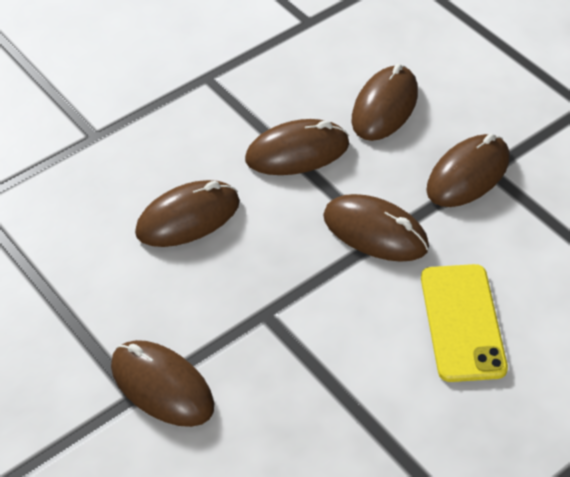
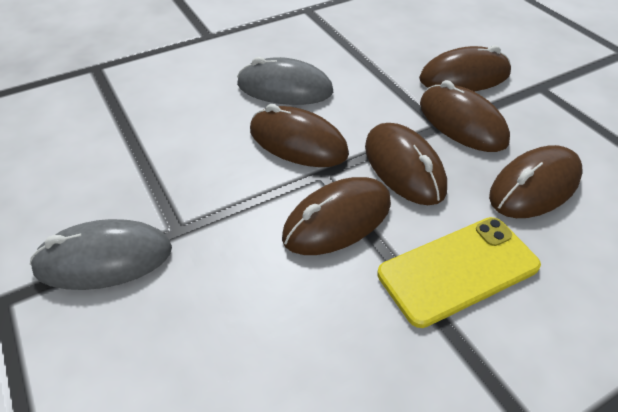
grey mouse: none = 0 -> [30,219,172,290] [237,57,333,105] = 2

